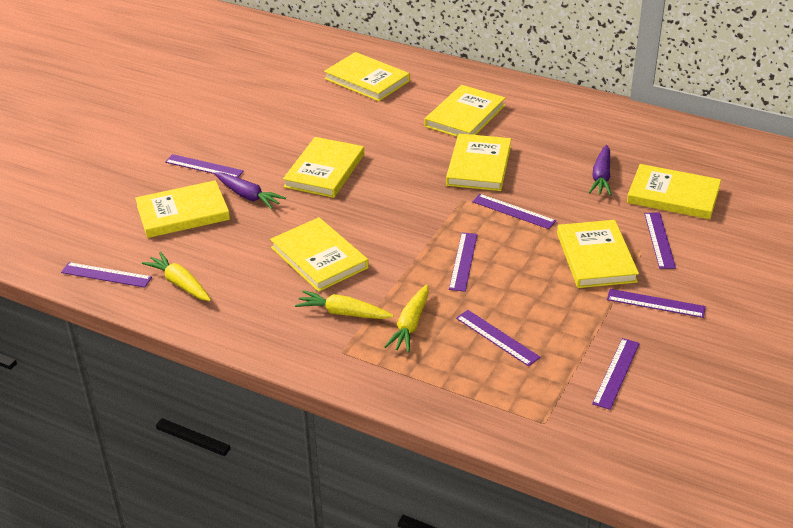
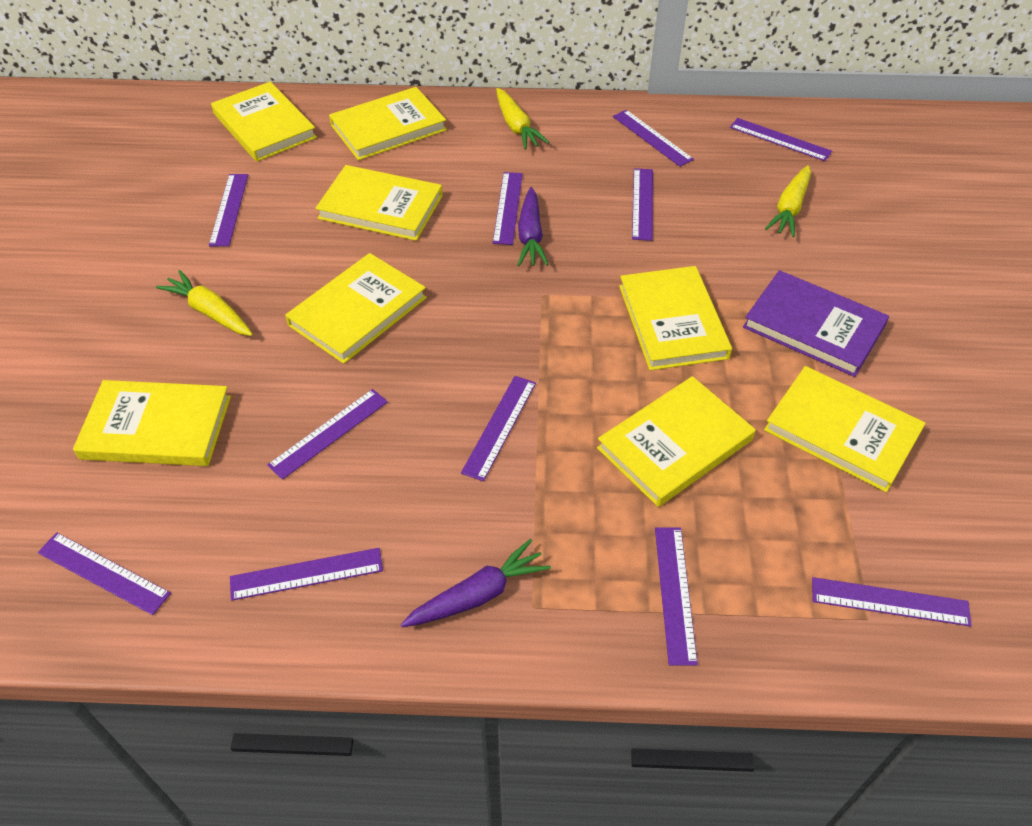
purple book: none = 0 -> [743,270,889,377] = 1
purple ruler: [61,262,152,288] [165,154,244,177] [449,232,478,292] [456,310,541,366] [472,194,556,229] [592,338,640,410] [607,289,706,318] [644,213,676,269] = 8 -> [38,532,171,615] [209,174,248,246] [230,548,383,601] [267,389,388,480] [461,376,536,481] [493,172,523,245] [613,110,694,167] [632,168,653,241] [655,527,698,666] [730,118,832,161] [812,577,972,626] = 11

